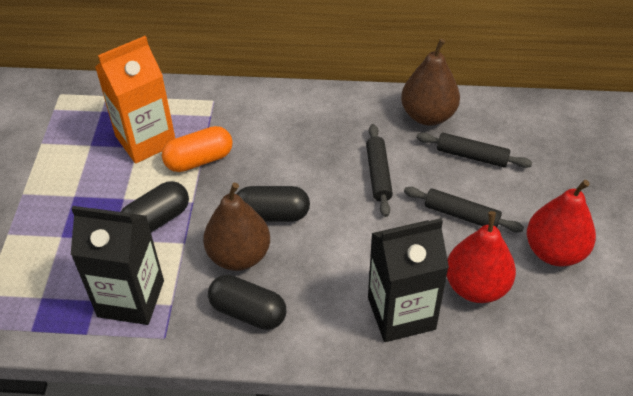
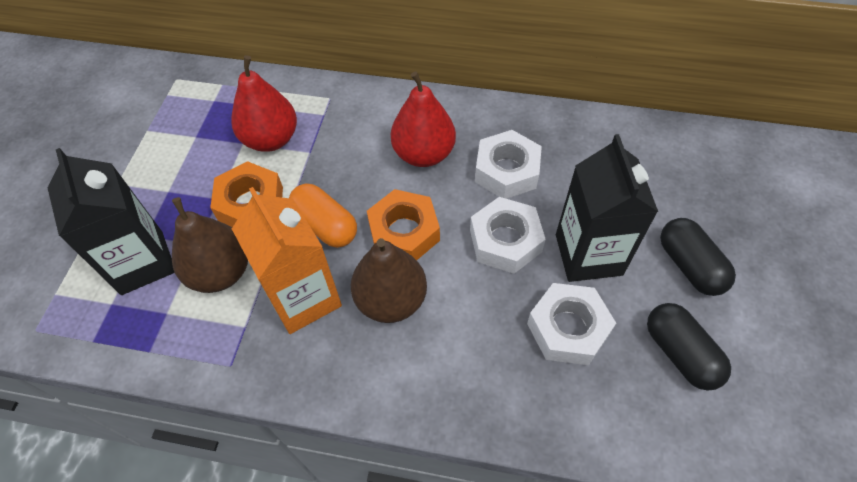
black capsule: [121,181,189,232] [208,275,286,330] [237,186,310,222] = 3 -> [647,303,731,391] [660,218,736,296] = 2
black rolling pin: [366,124,393,217] [404,187,524,232] [416,132,532,168] = 3 -> none = 0
orange nut: none = 0 -> [210,161,283,227] [367,189,440,260] = 2
white nut: none = 0 -> [470,197,546,274] [475,130,542,199] [527,283,616,365] = 3

